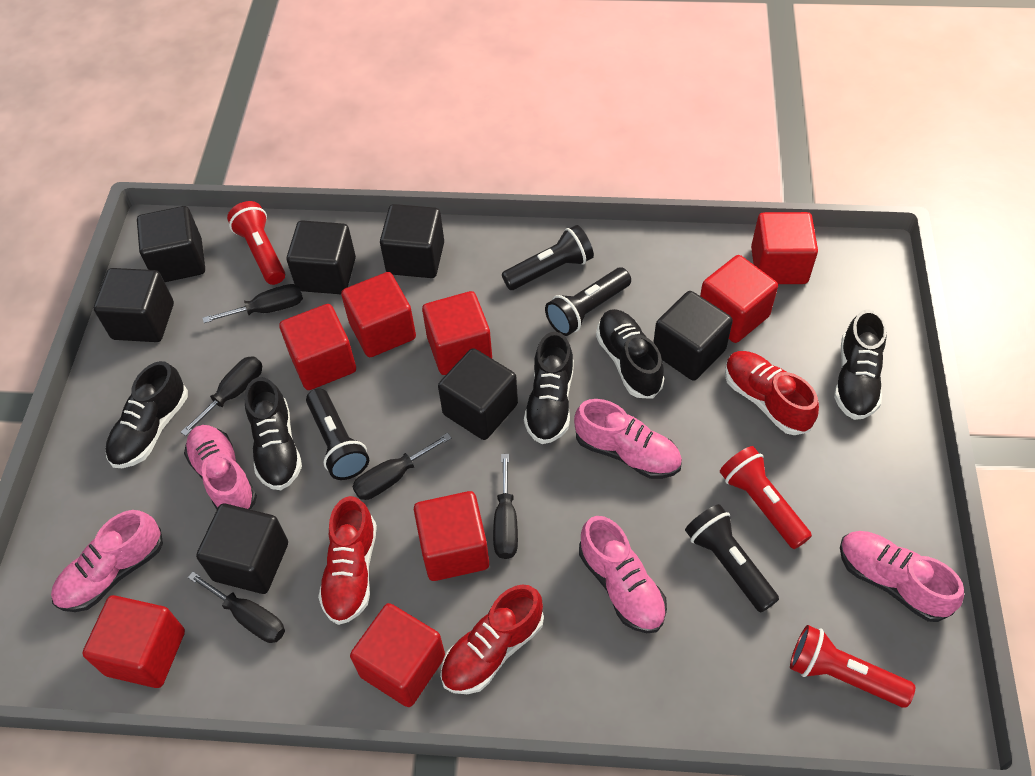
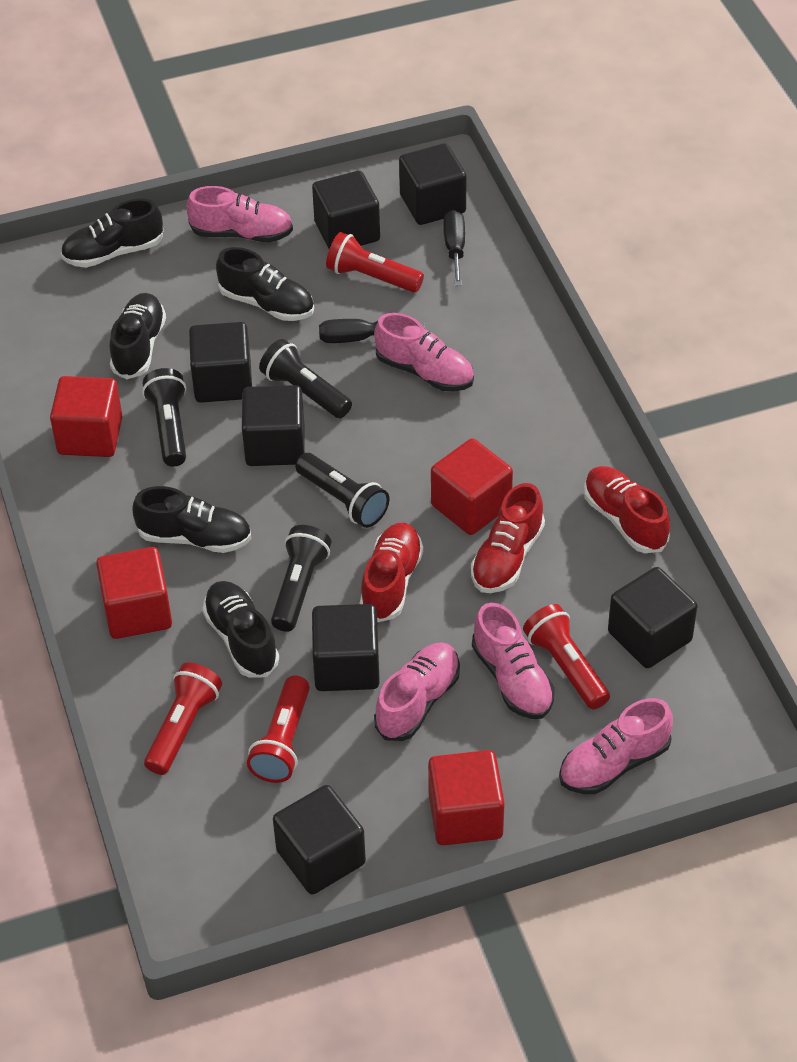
black screwdriver: [181,356,262,436] [188,572,285,643] [203,284,303,323] [352,433,452,500] [493,454,518,559] = 5 -> [319,319,425,343] [443,210,465,286] = 2
red cube: [82,595,185,688] [279,304,356,390] [341,272,416,357] [350,603,445,707] [414,491,489,581] [422,291,492,375] [700,255,778,343] [751,212,818,284] = 8 -> [50,376,123,457] [96,547,172,639] [428,750,505,846] [431,438,513,535] = 4
red flashlight: [227,201,285,285] [720,446,812,549] [790,625,915,708] = 3 -> [144,662,222,775] [247,676,310,783] [326,232,424,293] [523,604,610,710] = 4

